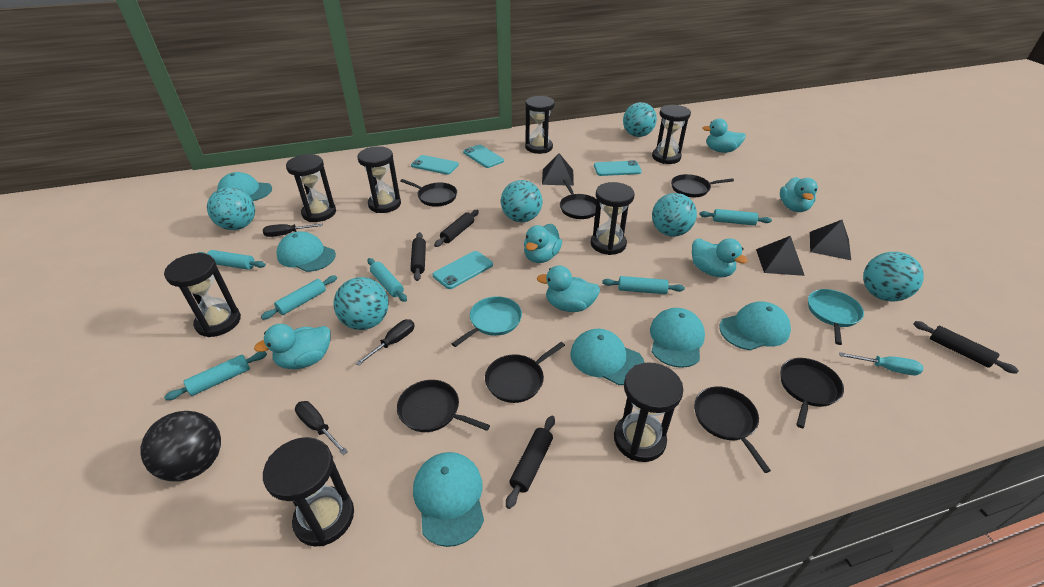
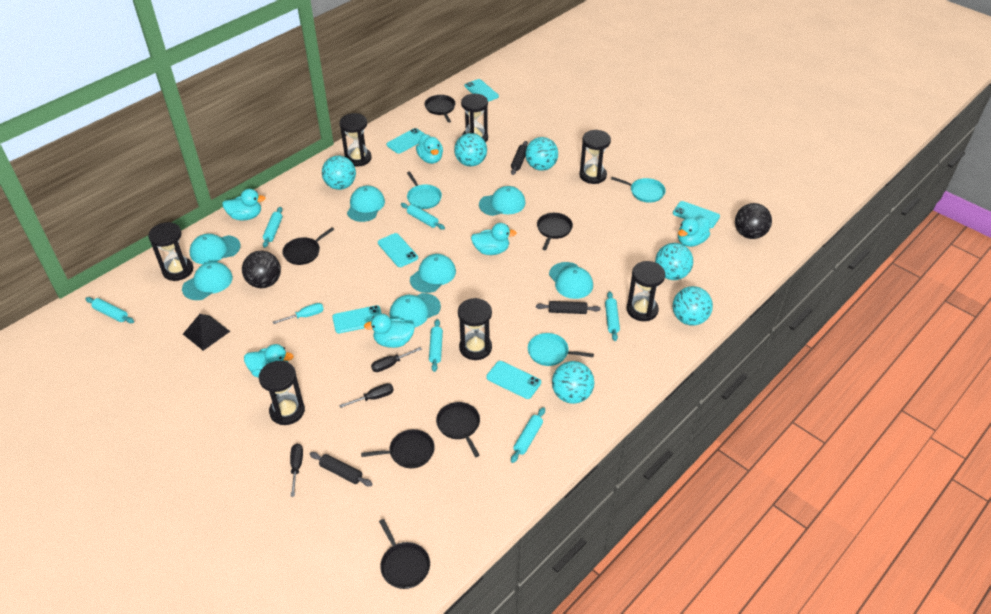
black ball: [140,411,221,481] = 1 -> [242,251,281,288] [735,203,772,239] = 2
black hourglass: [164,253,241,337] [263,437,354,547] [286,154,336,222] [357,146,401,213] [525,96,555,154] [591,182,635,255] [614,362,683,462] [652,105,691,164] = 8 -> [148,222,193,281] [259,361,305,425] [339,113,372,167] [458,298,492,360] [461,94,488,142] [580,130,611,184] [627,261,665,321] = 7
black pan: [397,380,490,432] [400,179,457,207] [485,342,565,403] [560,179,597,219] [671,174,734,197] [694,387,771,473] [780,358,844,428] = 7 -> [282,227,334,265] [361,429,435,468] [379,519,430,589] [425,95,455,123] [436,402,480,457] [537,213,573,250] = 6
black pyramid: [542,153,574,186] [756,236,805,276] [810,220,851,260] = 3 -> [183,314,230,351] = 1
black rolling pin: [410,232,426,281] [434,210,479,247] [506,416,555,509] [913,321,1019,374] = 4 -> [310,452,372,486] [511,141,528,175] [536,301,600,314] = 3
turquoise cap: [217,172,272,201] [276,231,336,272] [413,452,484,547] [570,329,645,385] [650,308,705,368] [719,301,791,351] = 6 -> [182,262,233,300] [190,234,241,264] [347,186,385,222] [389,293,441,327] [410,254,456,293] [479,186,526,216] [549,262,593,299] = 7
turquoise pan: [452,296,522,347] [808,289,864,345] = 2 -> [407,171,442,209] [528,333,594,366] [611,177,666,203] = 3
turquoise phone: [411,155,459,175] [433,251,493,289] [463,144,504,168] [594,160,642,176] = 4 -> [332,305,382,333] [378,233,418,267] [386,128,425,154] [465,79,499,102] [486,361,541,399] [673,201,720,228] = 6

